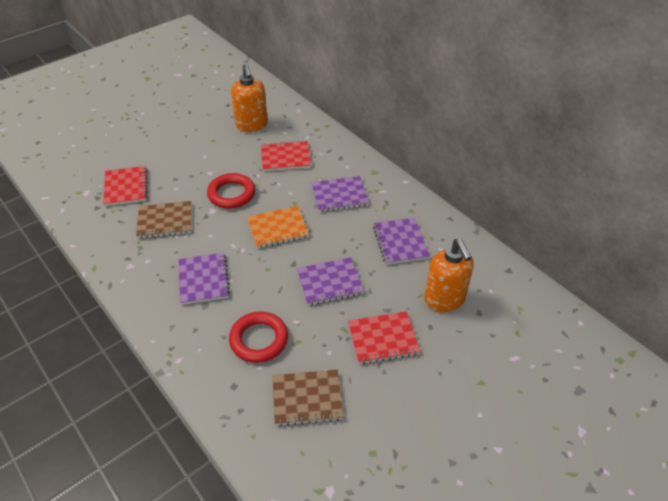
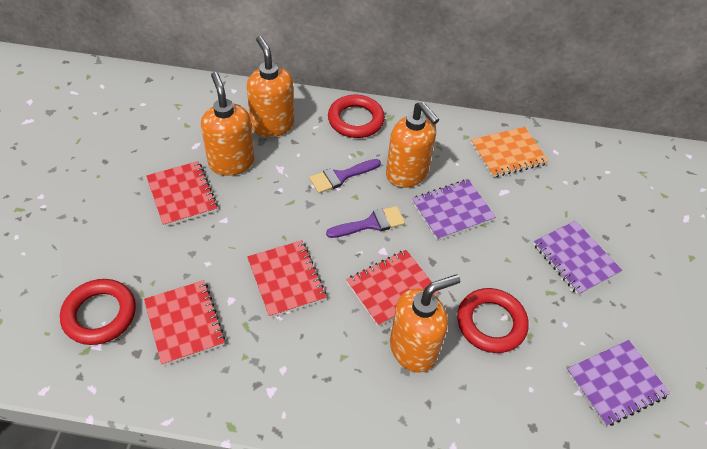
brown notebook: [136,201,192,239] [273,370,344,426] = 2 -> none = 0
orange soap dispenser: [231,64,268,132] [424,239,474,312] = 2 -> [201,72,255,176] [247,36,294,137] [386,101,439,188] [390,274,460,372] = 4
purple brush: none = 0 -> [309,159,381,193] [326,206,405,238] = 2
purple notebook: [178,253,230,305] [297,257,364,305] [311,176,369,212] [373,218,430,265] = 4 -> [412,179,496,241] [533,221,622,295] [567,340,670,427] = 3
red notebook: [103,166,148,206] [261,140,311,171] [348,311,420,364] = 3 -> [144,280,225,366] [146,161,218,227] [247,240,327,318] [346,250,439,327] = 4
red ring: [207,173,255,209] [229,311,288,363] = 2 -> [60,279,136,345] [328,95,385,138] [457,288,529,353] = 3

